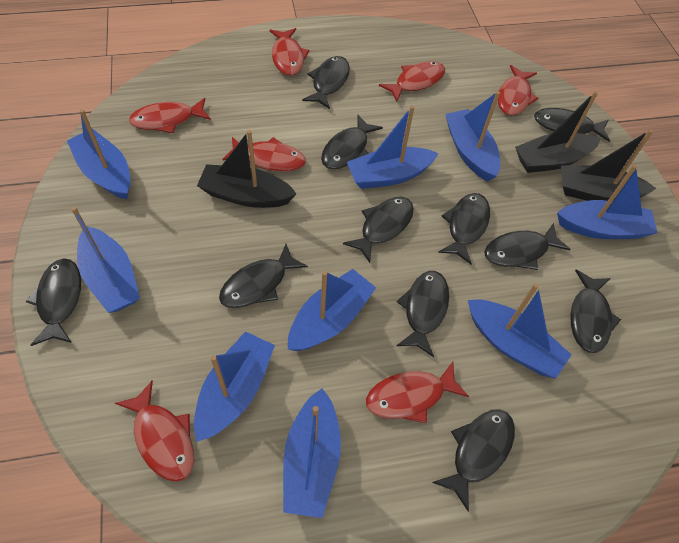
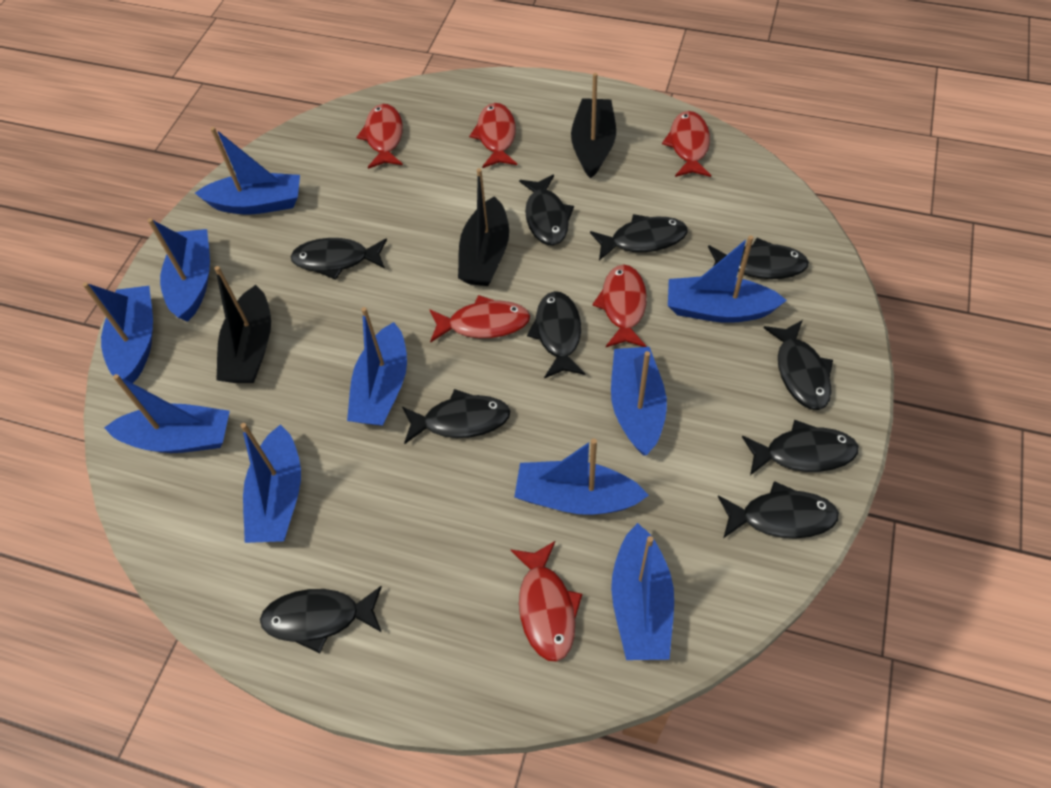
black fish: [26,258,81,346] [219,244,308,308] [302,56,350,109] [321,115,383,169] [343,197,414,263] [397,271,449,357] [432,409,515,512] [438,193,490,264] [484,223,571,270] [534,108,610,141] [570,270,621,353] = 11 -> [260,586,382,653] [290,238,387,280] [402,389,510,444] [519,174,574,246] [527,291,585,378] [590,214,688,261] [708,238,809,279] [718,481,839,539] [742,420,859,475] [764,320,833,410] = 10
blue boat: [67,109,130,199] [71,207,140,313] [194,331,275,442] [283,388,341,518] [288,269,376,351] [347,106,439,189] [445,91,500,182] [468,283,572,379] [557,165,658,239] = 9 -> [82,282,153,383] [104,374,230,453] [147,218,210,322] [195,127,300,214] [240,423,301,543] [347,307,407,426] [514,438,649,515] [611,347,667,456] [611,523,674,660] [668,235,787,323] = 10
red fish: [115,381,194,482] [129,98,211,133] [222,137,306,172] [270,28,309,76] [366,362,469,423] [379,61,445,102] [498,65,538,115] = 7 -> [356,104,403,169] [429,295,530,343] [469,103,517,168] [510,541,582,662] [592,265,647,347] [662,111,711,177] = 6

